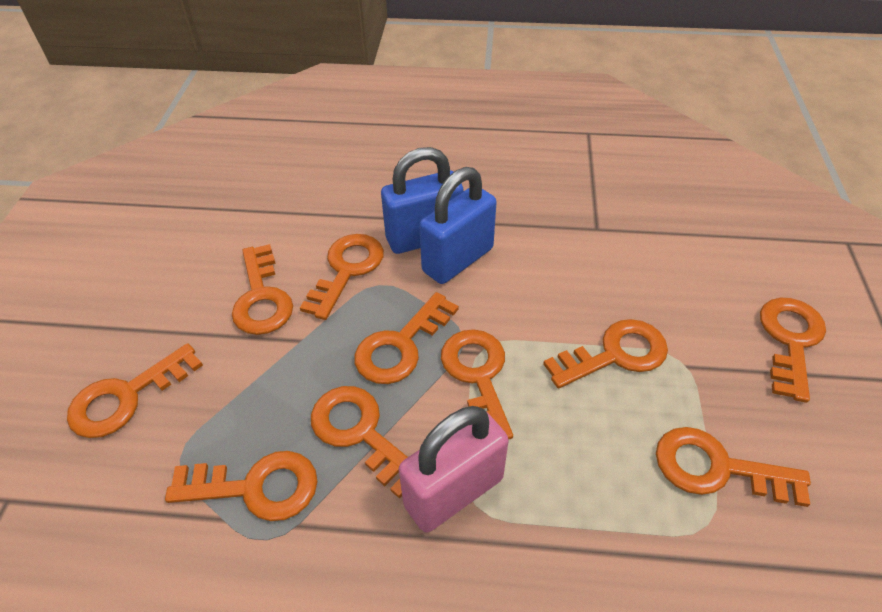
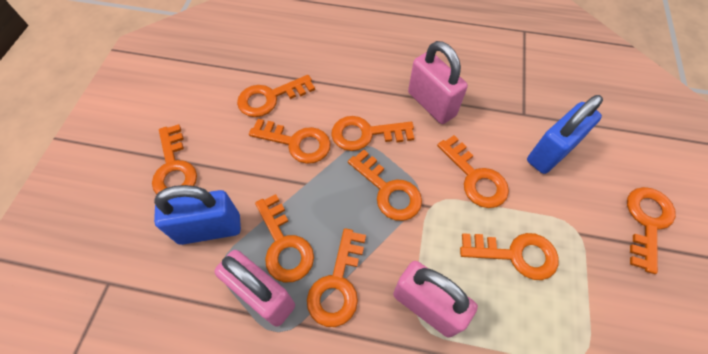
pink padlock: [399,406,509,533] = 1 -> [215,250,295,327] [393,261,478,338] [408,41,468,124] = 3

